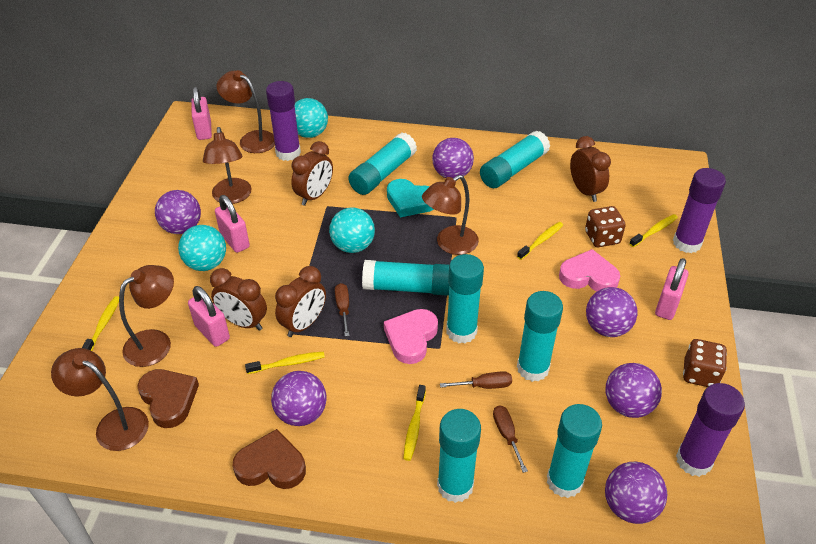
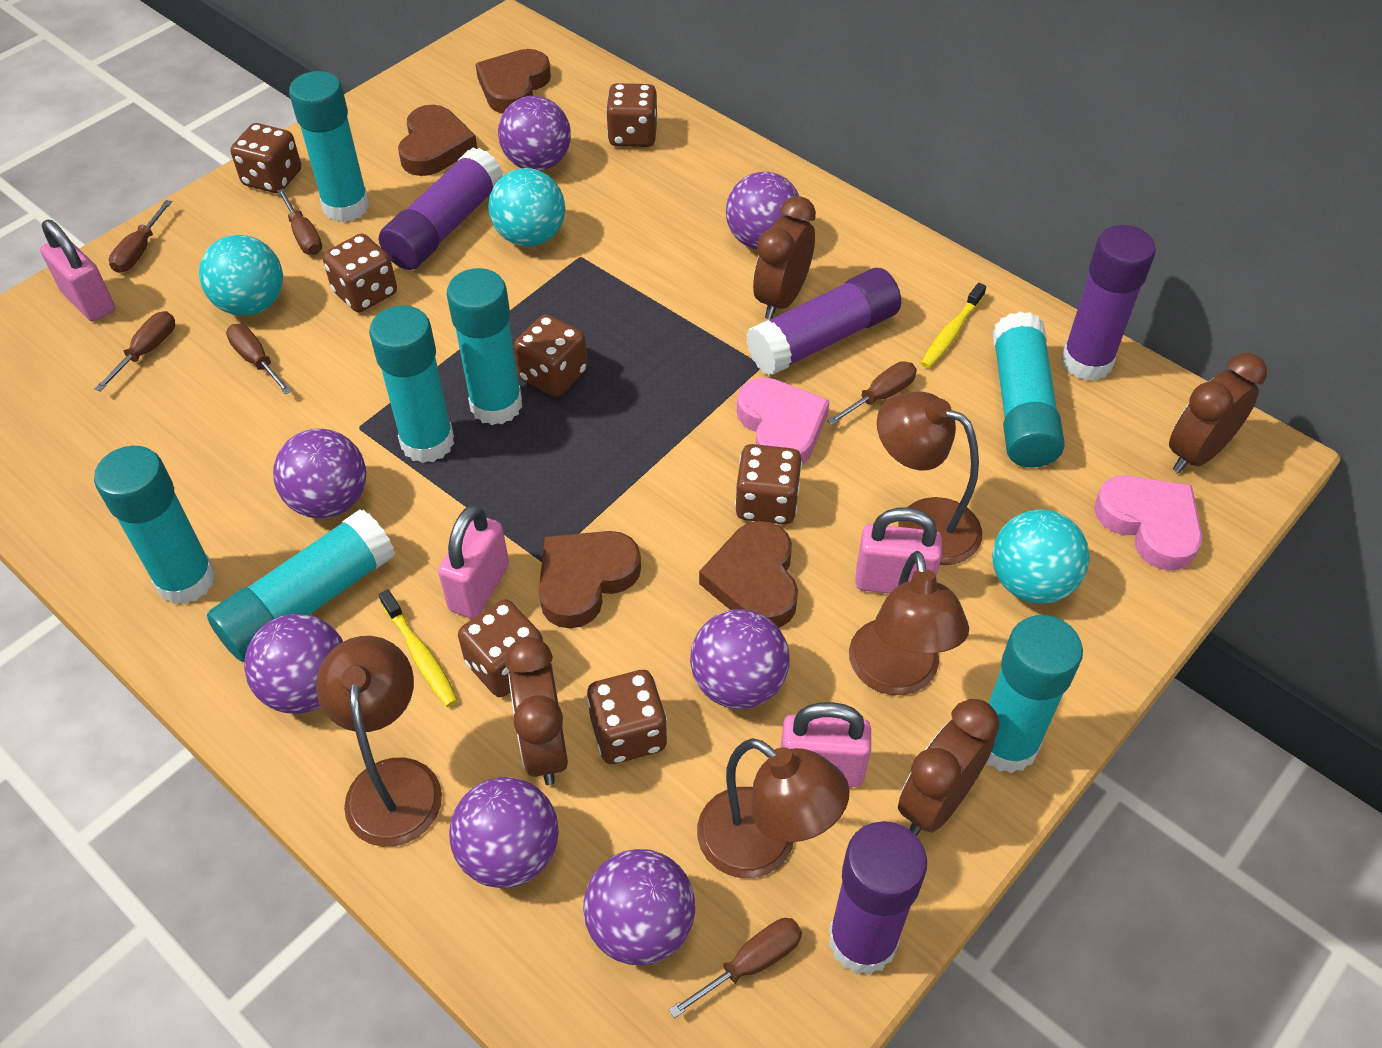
brown dice: [585,206,626,247] [683,339,727,387] = 2 -> [231,123,301,193] [323,234,397,313] [458,599,543,697] [513,314,588,397] [587,670,667,764] [606,83,658,147] [735,444,802,525] = 7
brown heart: [137,369,199,428] [232,429,306,489] = 2 -> [398,105,477,176] [476,49,551,113] [539,531,641,629] [699,521,798,628] = 4
brown lamp: [51,348,149,451] [119,265,174,367] [203,127,252,204] [217,70,275,153] [422,175,479,255] = 5 -> [316,636,442,847] [697,738,849,878] [849,551,969,695] [877,392,982,565] = 4
brown screwdriver: [335,283,349,336] [440,371,512,389] [493,405,528,473] = 3 -> [94,311,175,392] [109,200,172,273] [226,324,292,394] [277,189,322,255] [669,918,802,1018] [827,362,917,425] = 6
purple ball: [155,190,201,234] [271,371,327,426] [432,138,474,178] [586,287,638,337] [605,462,667,524] [606,363,662,418] = 6 -> [244,614,343,714] [273,429,366,519] [449,777,559,888] [498,96,571,171] [583,849,695,965] [690,609,790,709] [726,172,799,250] = 7
purple glue stick: [266,81,301,161] [673,168,726,253] [676,383,745,477] = 3 -> [379,148,503,270] [746,268,901,376] [829,821,927,975] [1061,225,1156,381] = 4
turquoise heart: [387,179,434,217] = 1 -> none = 0
yellow toothbrush: [82,296,119,351] [245,352,325,374] [403,385,426,461] [517,222,563,260] [629,214,678,247] = 5 -> [379,589,458,707] [921,283,986,368] = 2

